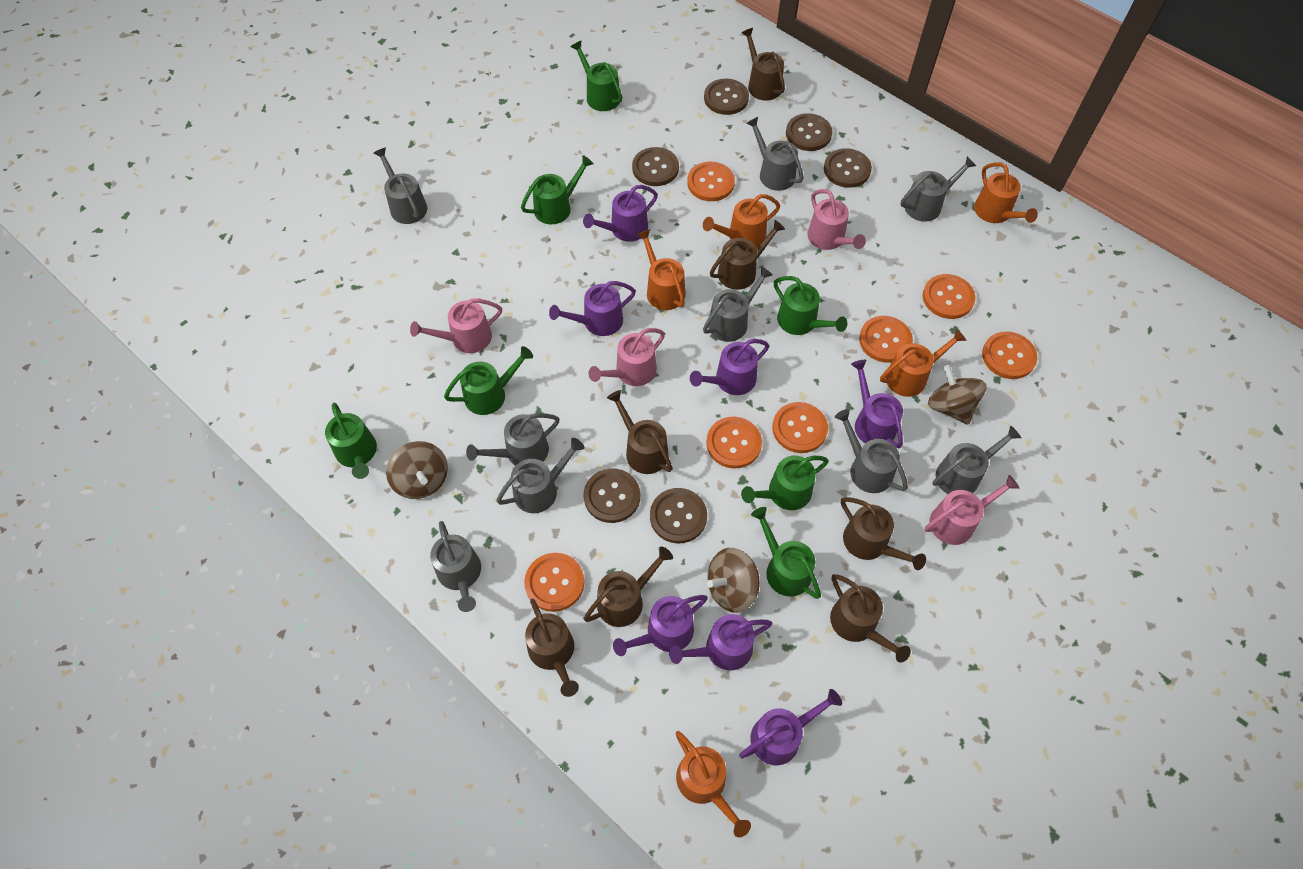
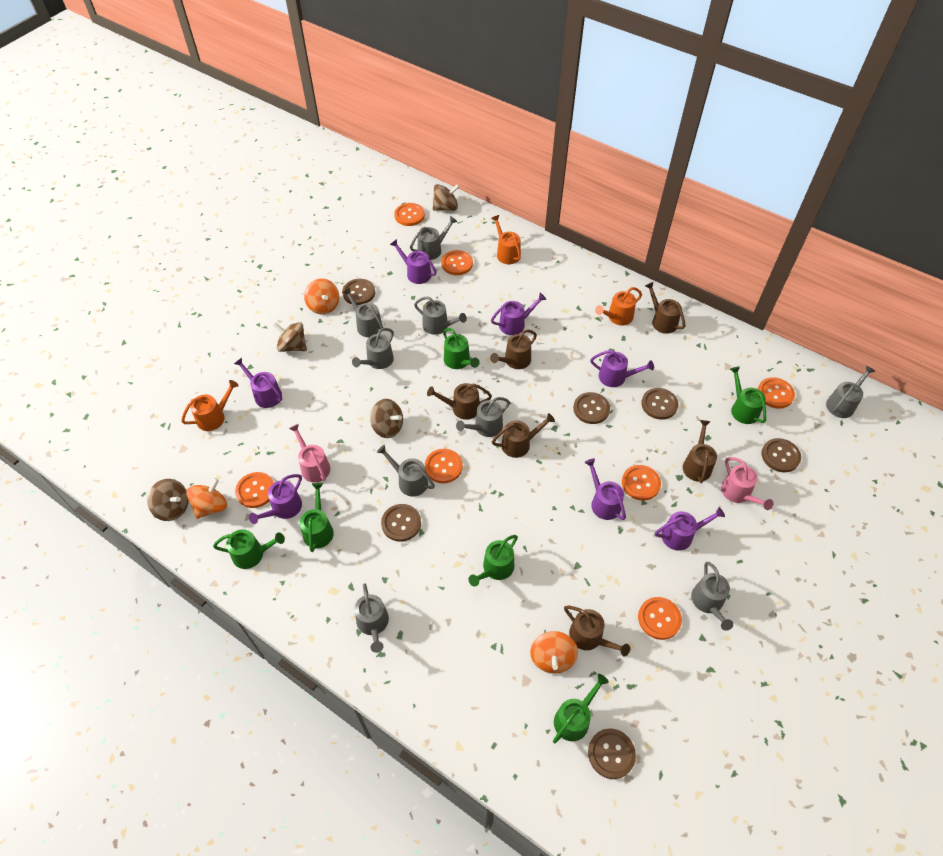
brown spinning top: [386,441,448,499] [707,548,760,613] [928,365,986,424] = 3 -> [147,479,189,521] [273,322,307,352] [370,399,403,438] [433,184,460,211] = 4
brown watering can: [525,599,579,697] [584,546,673,627] [607,390,673,474] [710,220,785,290] [741,28,785,101] [830,574,911,663] [841,497,926,570] = 7 -> [427,383,492,420] [490,330,537,369] [492,413,555,458] [564,606,630,656] [645,282,685,334] [683,420,717,483] = 6
green watering can: [325,403,377,479] [444,346,533,415] [521,155,594,224] [570,40,622,111] [741,456,829,510] [751,507,821,599] [774,276,847,335] = 7 -> [213,529,285,569] [300,483,334,552] [443,328,480,369] [468,535,518,586] [553,674,609,743] [730,366,767,424] = 6
orange spinning top: none = 0 -> [186,478,227,519] [304,279,339,314] [530,631,578,674] = 3
orange watering can: [637,229,685,310] [676,731,751,837] [703,194,780,248] [880,329,966,397] [974,162,1038,223] = 5 -> [181,380,239,431] [491,215,521,264] [595,287,642,325] = 3
pink watering can: [410,298,502,353] [589,328,665,386] [807,189,866,250] [925,475,1020,545] = 4 -> [289,424,331,482] [721,457,774,510] = 2

